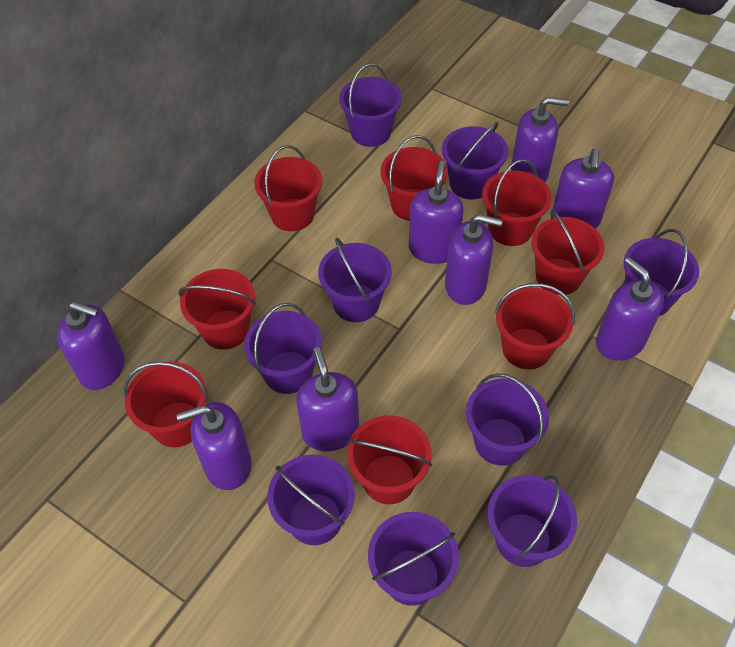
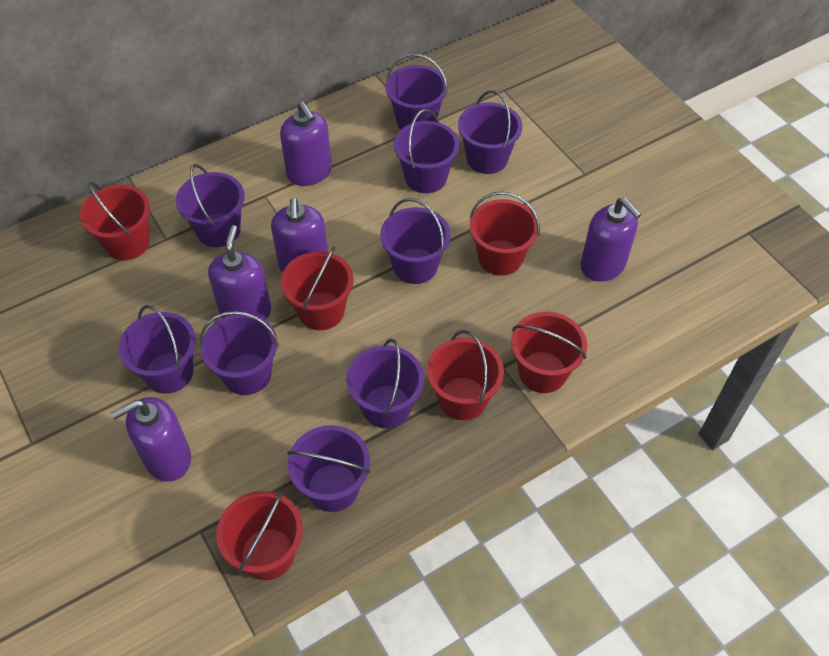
purple soap dispenser: [57,302,125,390] [176,402,252,490] [296,347,359,451] [409,161,464,264] [445,214,502,305] [511,97,569,182] [553,148,614,229] [596,257,664,361] = 8 -> [111,397,191,482] [208,225,271,320] [271,198,328,272] [280,102,332,186] [580,198,642,282] = 5
red bucket: [124,362,208,447] [178,269,256,349] [254,145,322,231] [347,415,432,504] [380,135,448,221] [482,159,552,246] [495,283,575,370] [531,210,605,295] = 8 -> [80,182,150,260] [216,491,303,580] [281,247,354,330] [427,330,504,420] [469,191,540,276] [511,312,587,393] = 6

